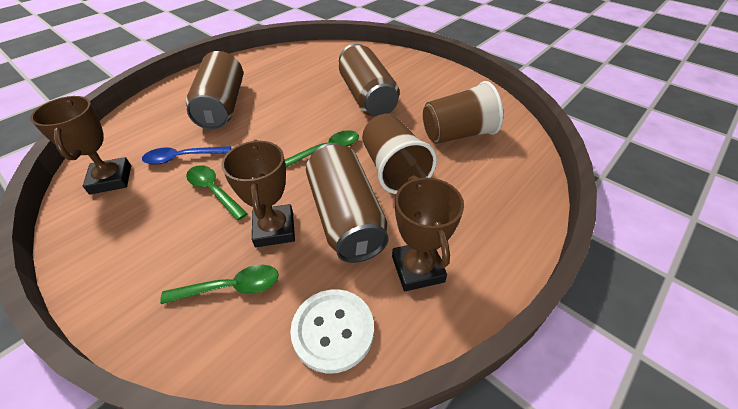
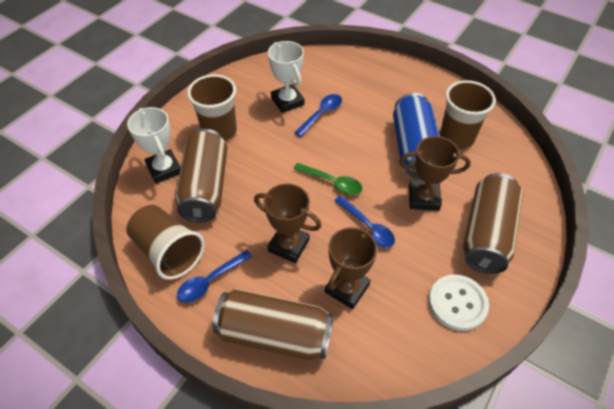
blue can: none = 0 -> [393,93,439,179] = 1
blue spoon: [142,146,231,165] = 1 -> [177,250,252,303] [295,94,342,137] [334,196,395,248] = 3
brown cup: [362,114,437,194] [423,81,503,144] = 2 -> [126,205,205,280] [187,74,237,141] [440,80,496,149] = 3
green spoon: [160,264,279,304] [186,165,248,220] [285,130,359,167] = 3 -> [294,163,362,195] = 1
white trophy: none = 0 -> [127,107,181,184] [268,41,305,113] = 2

